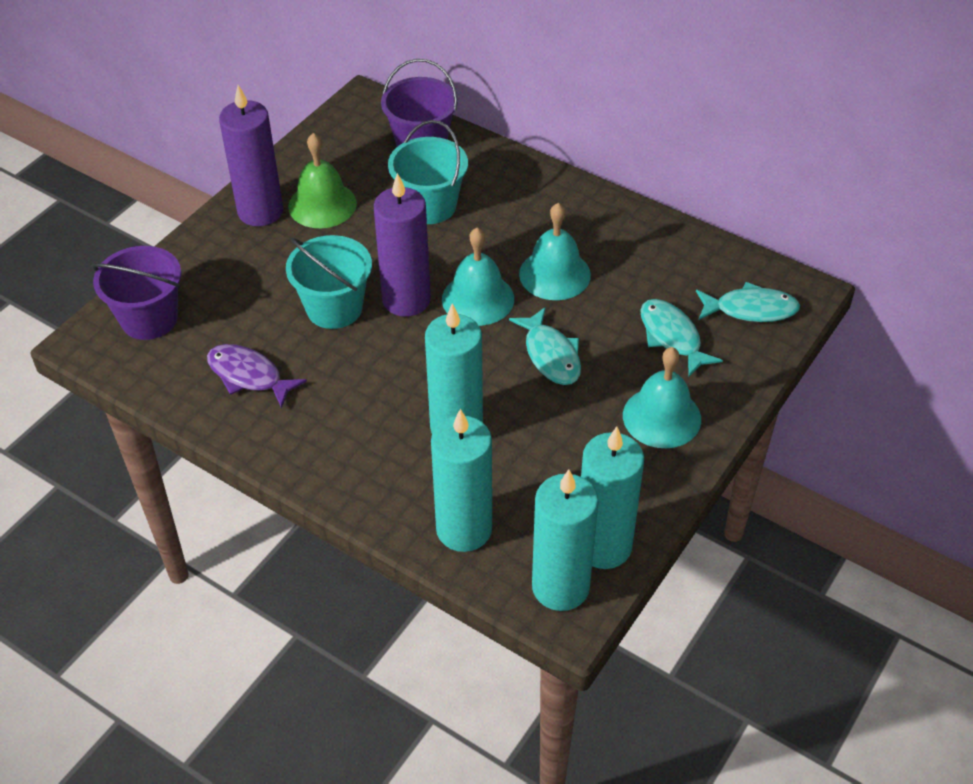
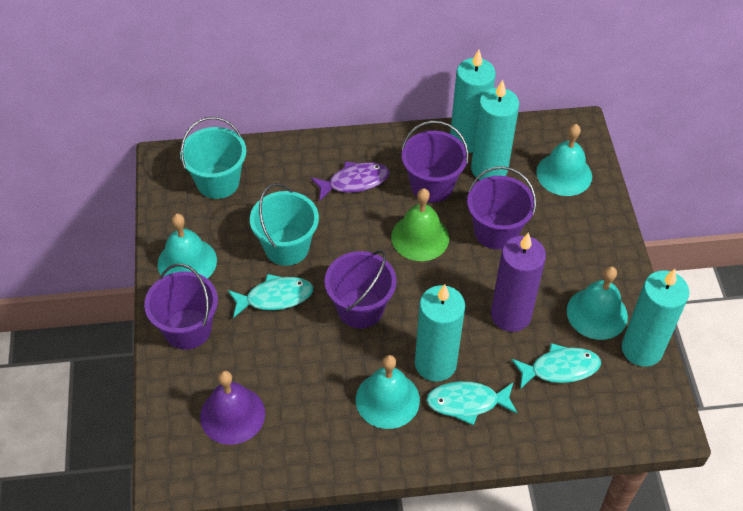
purple bell: none = 0 -> [200,370,265,445] = 1
purple bucket: [92,246,181,340] [381,59,458,147] = 2 -> [144,264,218,350] [325,250,396,328] [401,121,469,203] [467,166,536,249] = 4
purple candle: [219,85,283,226] [374,173,431,317] = 2 -> [491,233,546,332] = 1
turquoise bell: [442,228,514,326] [519,203,591,300] [623,347,701,448] = 3 -> [157,214,217,279] [356,355,420,429] [536,124,592,196] [567,266,628,340] = 4

